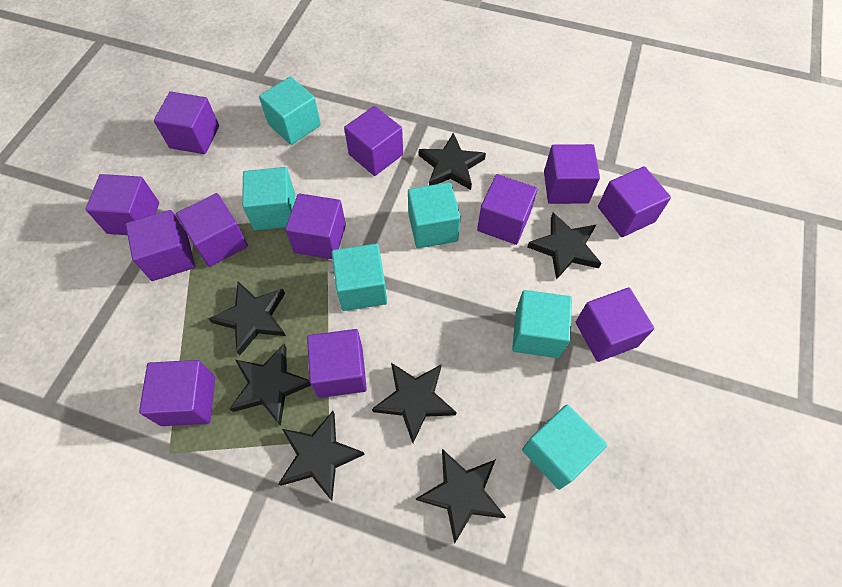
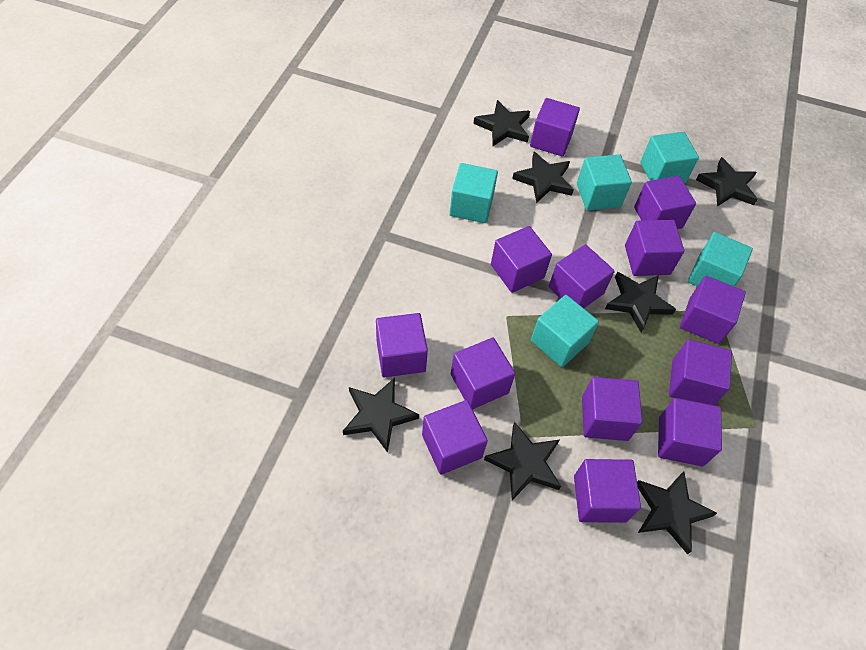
purple cube: [86,174,159,235] [126,210,195,281] [139,360,215,426] [154,92,219,154] [176,193,248,267] [285,193,346,259] [307,329,367,398] [344,106,403,176] [477,174,537,245] [544,144,600,204] [576,288,654,362] [598,166,671,237] = 12 -> [376,313,428,377] [422,400,488,475] [451,338,515,409] [491,226,552,293] [530,98,580,157] [549,244,615,308] [574,459,641,523] [582,377,642,441] [625,220,684,276] [634,176,696,229] [658,398,722,466] [669,340,732,405] [680,276,746,344] = 13
turquoise cube: [242,167,295,230] [259,77,321,145] [332,244,387,311] [408,182,461,248] [512,290,572,358] [522,405,607,490] = 6 -> [450,163,498,223] [531,295,599,367] [577,155,632,210] [640,132,699,183] [688,232,753,287] = 5

